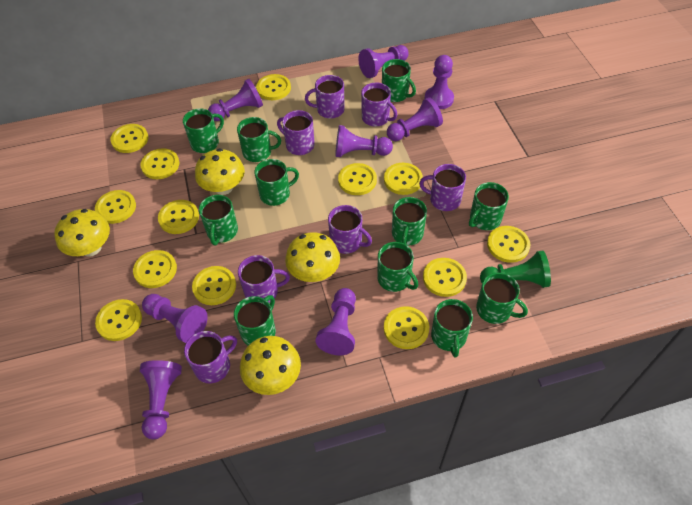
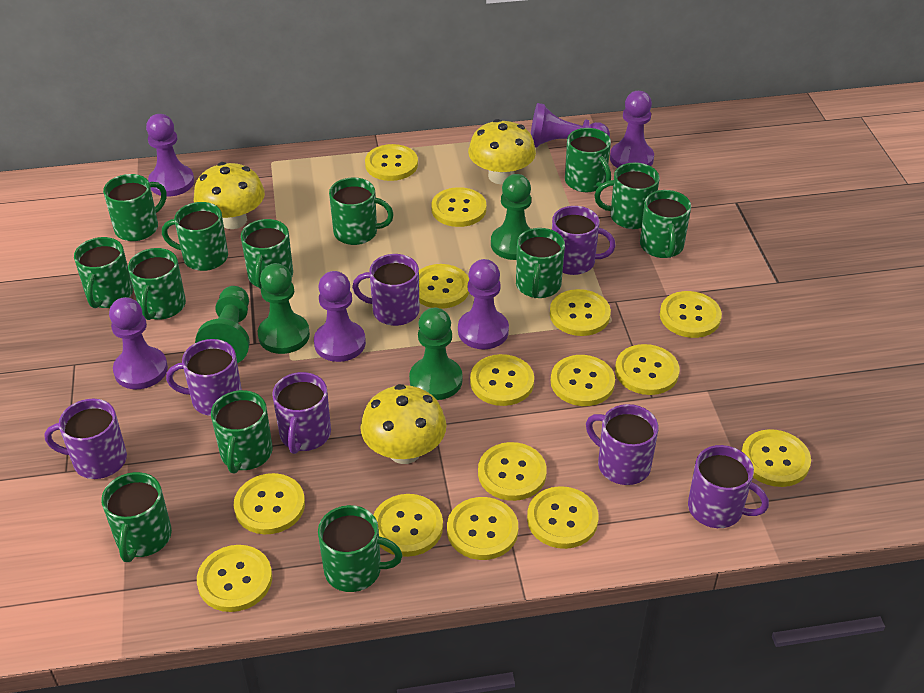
green mug: [183,108,224,153] [199,195,238,245] [234,295,276,345] [237,117,281,162] [254,159,299,206] [377,242,418,292] [382,59,416,102] [392,197,427,246] [431,299,473,358] [469,182,509,230] [476,273,528,324] = 11 -> [74,237,133,308] [101,472,172,562] [103,174,167,241] [128,248,186,320] [162,202,228,271] [211,390,273,474] [241,219,293,289] [318,505,402,592] [329,177,394,245] [516,228,565,298] [565,128,611,192] [595,162,660,229] [640,190,691,258] = 13
green pawn: [480,251,551,288] = 1 -> [195,286,250,363] [258,263,310,354] [409,308,463,400] [491,174,531,260] = 4
purple pawn: [140,360,182,439] [142,294,208,343] [208,79,263,121] [316,288,356,355] [335,125,393,157] [358,45,409,78] [387,97,443,141] [425,55,454,109] = 8 -> [109,297,168,389] [146,114,194,197] [314,271,366,362] [458,259,509,349] [531,103,610,148] [610,91,654,168] = 6
yellow button: [95,190,136,224] [95,299,142,341] [110,124,148,153] [133,250,177,288] [140,148,179,179] [158,200,199,234] [192,266,236,305] [256,74,291,100] [338,163,377,195] [384,163,423,195] [384,306,429,349] [423,258,467,297] [487,226,530,263] = 13 -> [197,545,272,612] [234,473,305,534] [365,144,418,181] [373,494,443,557] [419,264,469,309] [431,187,486,227] [447,497,518,560] [470,354,534,406] [478,442,547,501] [527,486,598,549] [550,289,611,336] [551,355,615,406] [615,344,679,395] [660,291,722,338] [742,429,811,487] = 15
yellow mushroom: [54,209,110,257] [195,148,245,195] [240,336,301,395] [285,232,340,282] = 4 -> [194,162,265,229] [360,384,446,464] [468,119,536,184] = 3

